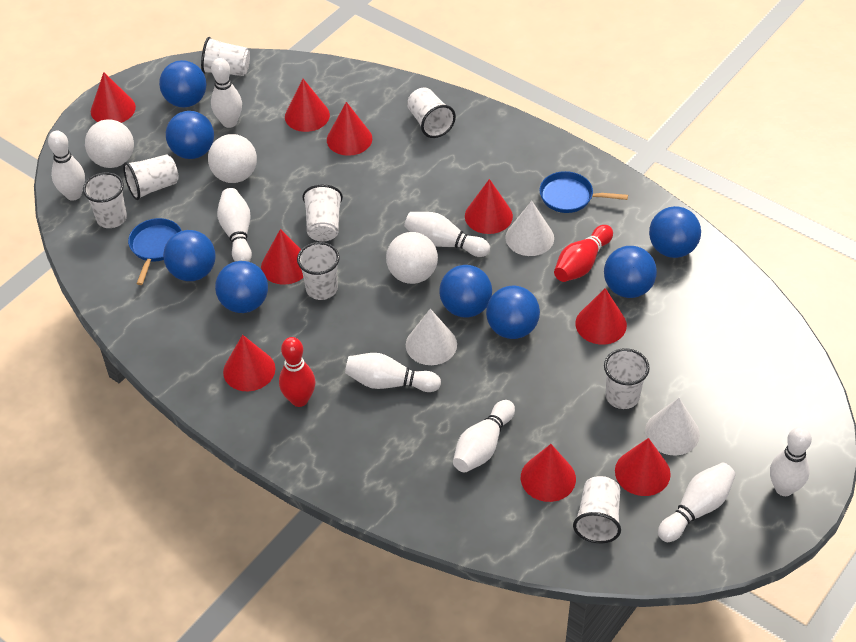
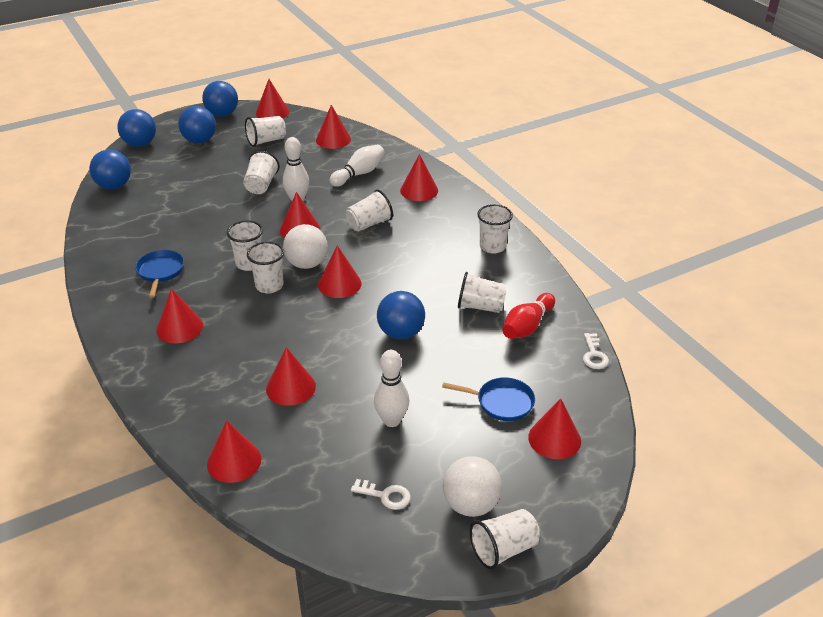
blue ball: [159,60,206,108] [163,230,216,281] [166,111,214,159] [215,261,268,313] [439,265,492,318] [486,286,540,339] [604,246,657,298] [649,206,701,258] = 8 -> [89,149,131,189] [117,109,156,147] [178,106,216,143] [202,81,238,117] [377,291,425,339] = 5
red bowling pin: [279,337,316,407] [554,225,613,282] = 2 -> [502,293,555,339] = 1
white ball: [85,119,134,168] [208,134,257,183] [386,232,438,284] = 3 -> [283,224,328,269] [443,456,502,517] = 2
white bowling pin: [48,131,85,201] [211,58,242,128] [217,188,252,262] [345,353,441,392] [404,212,490,257] [453,400,515,472] [658,463,736,542] [770,427,812,496] = 8 -> [283,137,309,201] [330,144,384,187] [374,350,409,427] = 3
white cone: [406,309,457,365] [505,201,554,256] [645,398,700,456] = 3 -> none = 0
white key: none = 0 -> [351,479,411,510] [583,333,609,369] = 2

